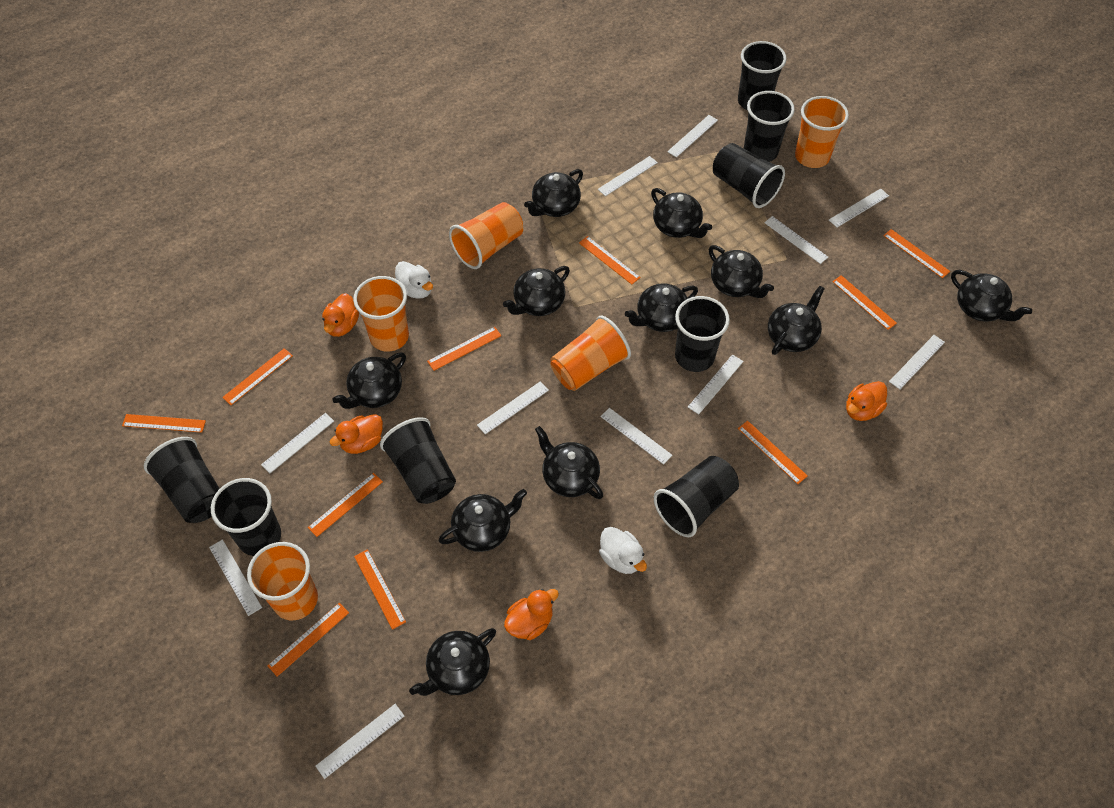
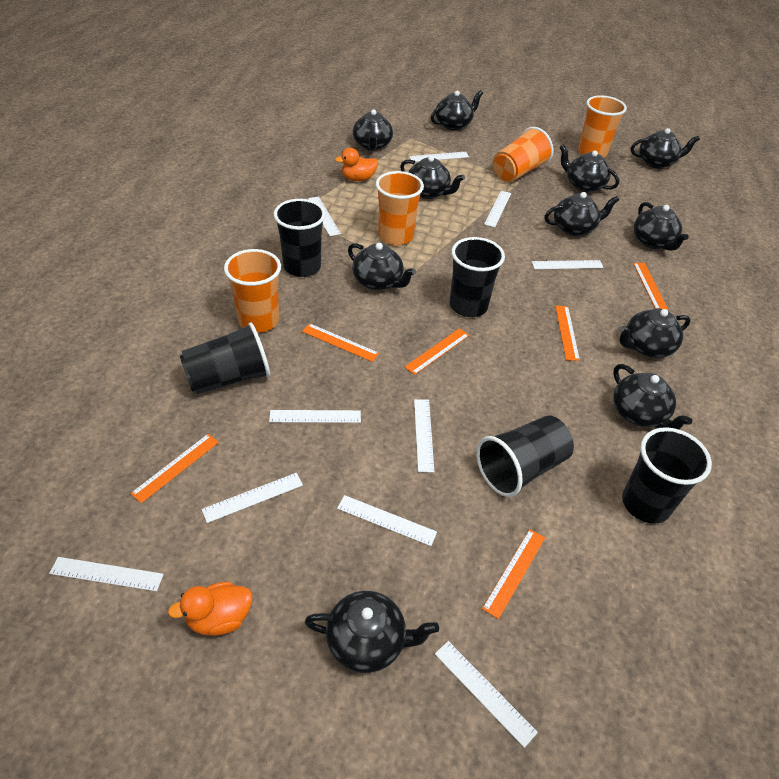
black cup: [144,437,220,523] [211,478,281,556] [380,417,456,504] [654,456,739,537] [675,296,730,372] [713,143,785,208] [738,41,787,110] [744,91,795,162] = 8 -> [180,322,270,394] [274,199,326,277] [450,237,505,317] [476,415,574,497] [622,427,712,524] = 5
orange cup: [247,542,318,621] [353,276,409,352] [449,202,523,269] [550,316,631,391] [795,96,849,168] = 5 -> [224,249,281,333] [376,171,424,245] [493,127,553,182] [578,95,627,158] = 4
orange duck: [322,293,359,337] [330,414,383,454] [504,589,559,640] [846,381,887,421] = 4 -> [168,582,252,636] [335,148,378,181] = 2
orange ruler: [122,414,206,433] [222,348,293,405] [267,603,349,677] [308,473,383,537] [354,549,406,630] [427,327,502,371] [579,236,641,285] [738,421,808,484] [832,275,897,330] [883,229,950,278] = 10 -> [130,434,219,503] [302,323,379,362] [405,328,469,375] [482,529,545,619] [555,306,580,361] [633,263,668,310] = 6
white duck: [395,261,433,299] [599,527,647,574] = 2 -> none = 0
white ruler: [209,539,262,616] [261,413,334,473] [316,704,404,779] [477,381,549,434] [598,156,658,196] [600,408,672,465] [667,115,718,158] [688,354,744,414] [764,216,828,264] [829,189,889,227] [889,335,945,389] = 11 -> [49,557,164,591] [202,473,303,523] [269,410,361,423] [308,196,341,236] [337,495,437,546] [409,152,469,162] [414,399,434,472] [435,641,538,748] [484,191,511,227] [532,260,604,269] = 10

